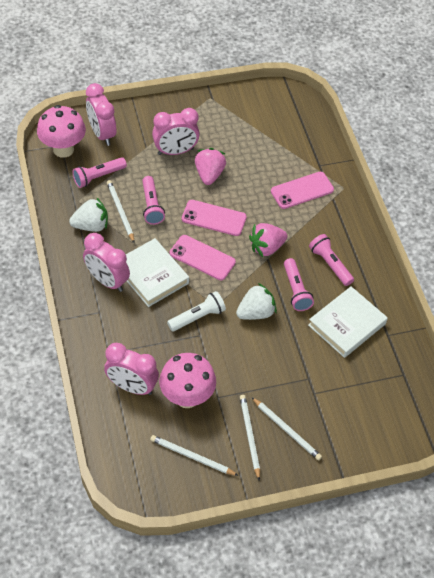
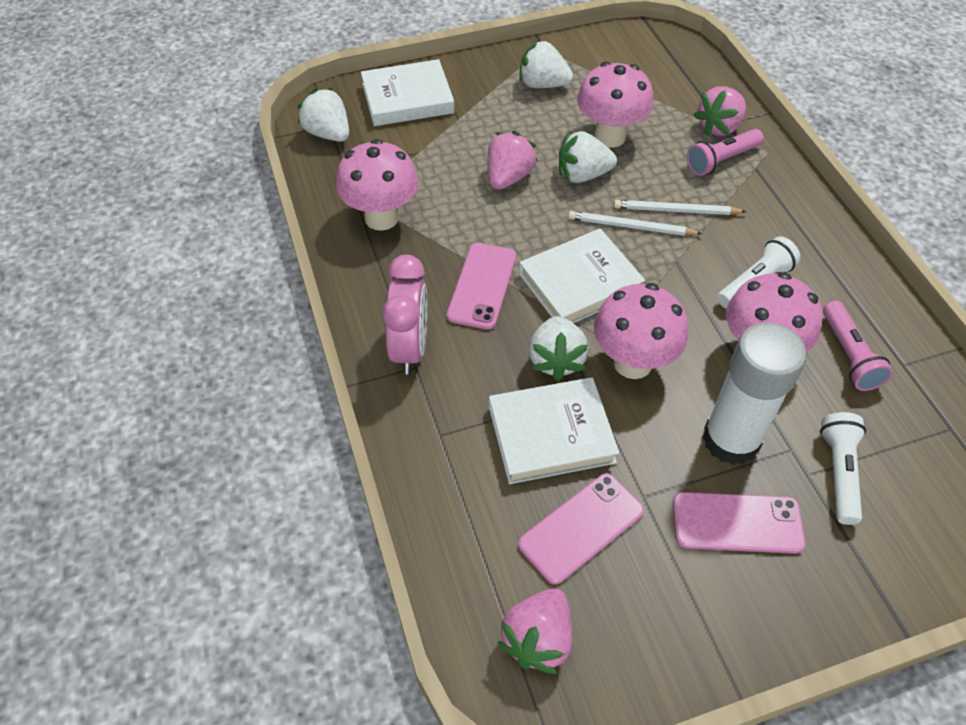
pink clock: [83,233,130,292] [86,83,116,146] [104,343,159,395] [152,108,200,155] = 4 -> [382,255,428,374] = 1
pink flashlight: [72,157,127,188] [142,176,165,225] [284,258,314,311] [309,234,354,286] = 4 -> [686,129,764,176] [823,301,893,391] = 2
pink mushroom: [37,105,86,158] [159,353,216,408] = 2 -> [336,139,419,231] [577,62,654,148] [594,283,688,379] [726,272,823,352] = 4
pink strawberry: [195,148,226,185] [249,223,288,257] = 2 -> [487,131,538,190] [497,588,572,674] [694,86,746,136] = 3
white book: [126,238,189,307] [308,286,388,358] = 2 -> [361,59,455,126] [489,377,619,484] [519,228,645,323] = 3
white flashlight: [167,291,226,331] = 1 -> [717,236,800,309] [820,412,866,525] = 2
white glue stick: none = 0 -> [702,323,807,465] = 1
white pencil: [107,180,134,242] [150,435,239,476] [240,395,260,481] [251,397,322,461] = 4 -> [568,211,702,236] [614,200,747,215] = 2
white strawberry: [69,197,108,232] [236,283,277,320] = 2 -> [298,88,349,142] [520,40,573,88] [529,316,589,381] [559,131,617,183] = 4

